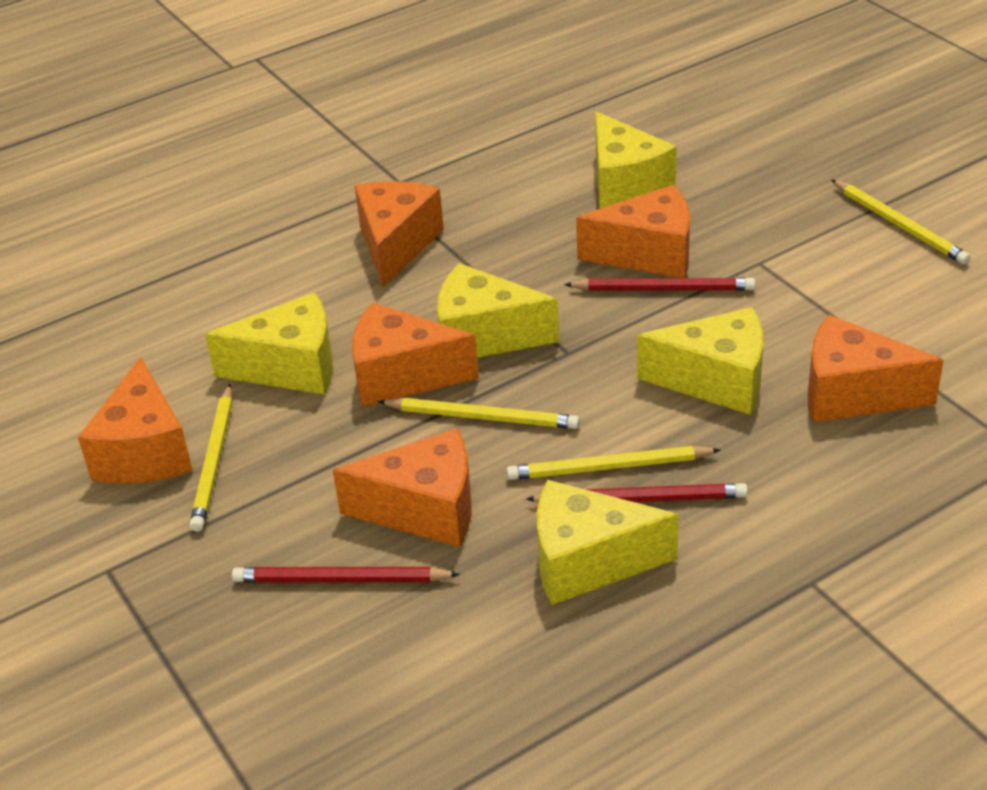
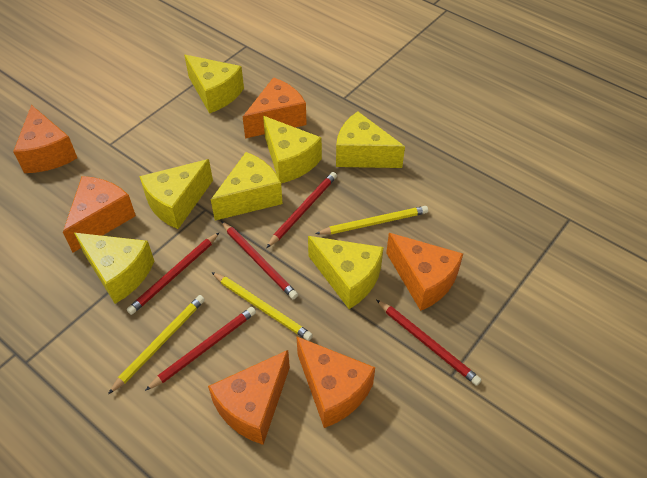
red pencil: [232,567,460,582] [526,483,748,503] [564,277,755,291] = 3 -> [127,232,220,315] [145,307,256,391] [221,221,298,299] [267,172,337,248] [377,300,482,386] = 5
yellow cheese: [205,292,333,395] [437,263,559,358] [537,480,679,605] [595,111,676,209] [637,307,763,415] = 5 -> [74,233,154,304] [139,159,213,229] [184,55,244,113] [211,152,283,221] [263,116,322,183] [308,236,384,309] [336,111,405,168] = 7
yellow pencil: [190,384,233,532] [378,398,580,429] [506,446,721,480] [832,180,970,265] = 4 -> [108,295,205,394] [212,272,313,341] [315,206,428,234] = 3

